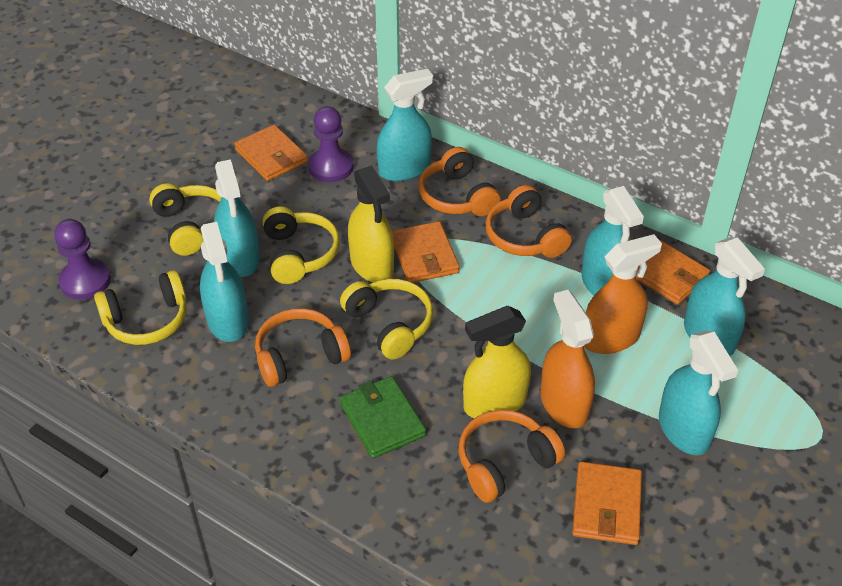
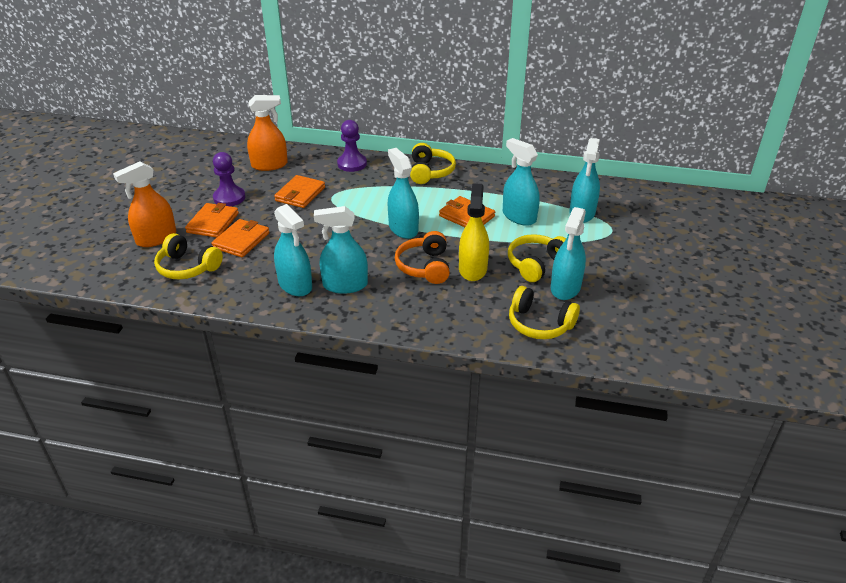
green wallet: [340,376,426,458] = 1 -> none = 0
orange headphones: [255,308,351,387] [418,147,500,216] [458,410,565,503] [485,185,572,258] = 4 -> [395,231,450,284] = 1
yellow spray bottle: [348,165,394,282] [463,306,531,418] = 2 -> [459,183,489,281] = 1

